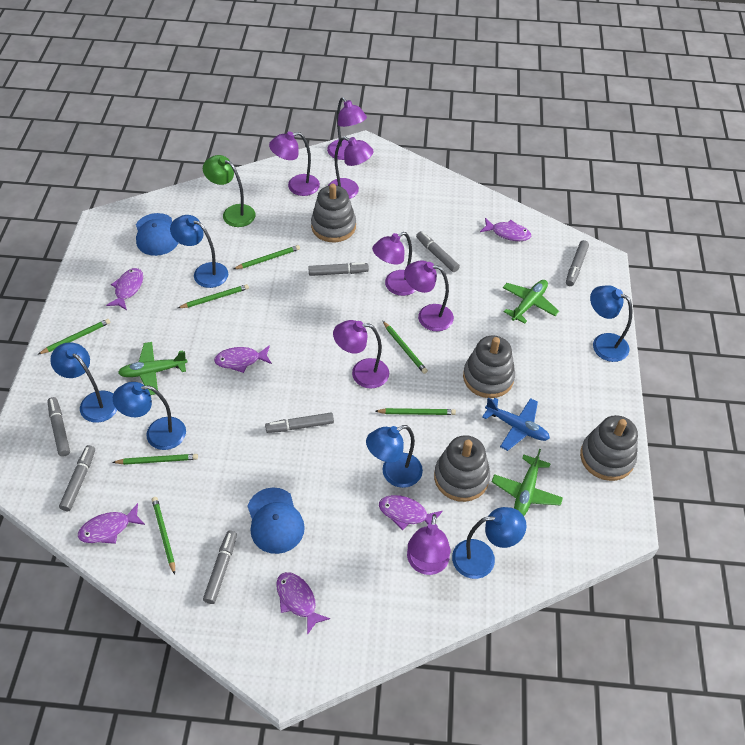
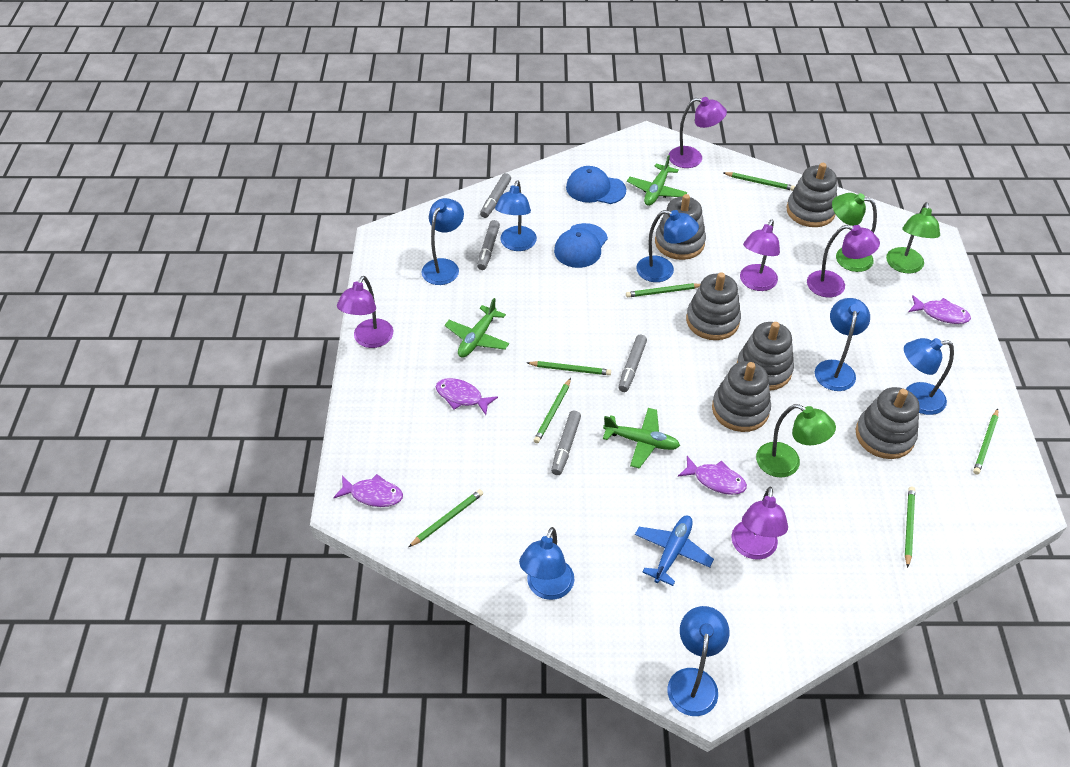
blue lamp: [50,342,117,423] [113,382,186,450] [170,215,228,288] [366,425,423,488] [452,507,527,579] [590,285,633,362] = 6 -> [421,198,464,285] [495,180,537,251] [519,527,574,600] [636,210,699,282] [667,606,729,716] [815,298,870,391] [904,338,954,415] = 7
green lamp: [203,155,256,227] = 1 -> [756,404,836,478] [832,193,877,272] [886,202,940,274] = 3
grey marker: [47,397,70,457] [59,445,95,511] [203,530,237,604] [265,413,334,433] [308,262,369,276] [416,231,460,272] [566,240,589,286] = 7 -> [477,220,500,270] [480,173,511,218] [551,410,581,475] [618,335,647,392] = 4
grey stacking toy: [311,184,356,242] [434,435,490,502] [463,335,515,398] [580,415,638,481] = 4 -> [655,194,706,260] [686,272,741,340] [712,361,771,432] [737,322,794,391] [786,163,837,227] [856,387,920,459] = 6
purple fish: [78,503,145,544] [106,268,143,310] [214,345,272,373] [276,572,330,635] [379,495,443,530] [480,218,531,241] = 6 -> [333,474,403,507] [436,378,498,415] [678,456,747,495] [908,295,971,324] = 4
purple lamp: [269,131,320,196] [327,97,367,160] [328,136,374,199] [333,320,389,389] [372,232,416,296] [404,261,454,331] [407,514,451,575] = 7 -> [337,276,393,348] [669,97,727,168] [731,487,788,560] [740,220,780,291] [807,225,880,298] = 5

